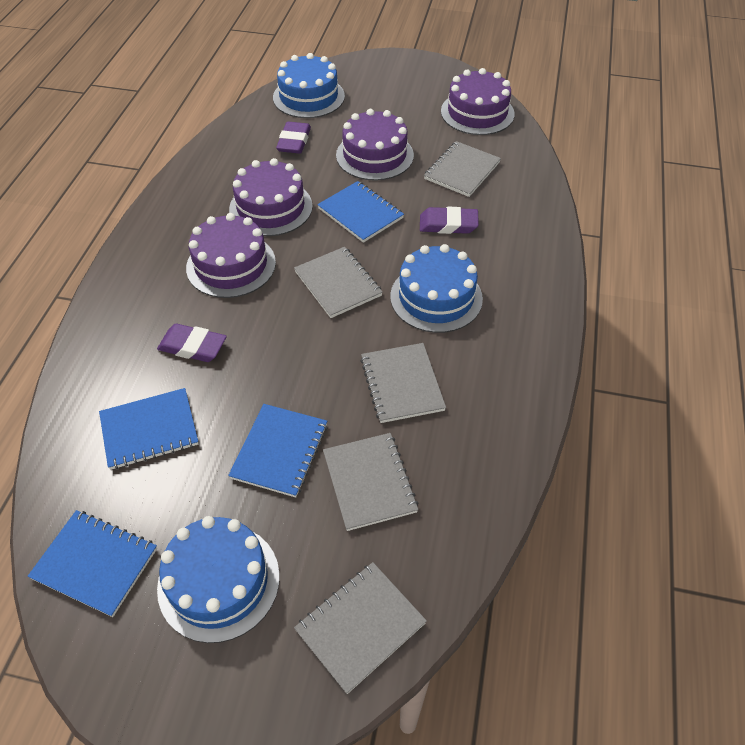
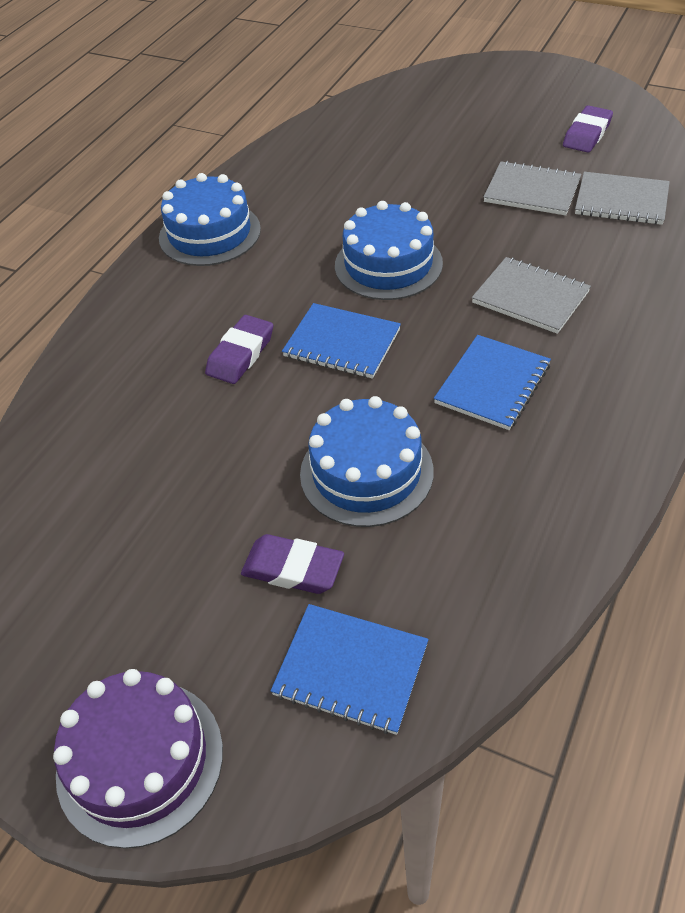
blue notebook: [28,510,157,617] [99,388,199,470] [228,404,328,497] [317,181,404,243] = 4 -> [271,604,429,735] [282,303,401,379] [434,335,551,430] = 3
grey notebook: [294,247,383,318] [294,562,427,694] [323,433,419,531] [360,343,446,423] [424,141,501,197] = 5 -> [472,257,591,334] [484,161,581,215] [575,172,670,225] = 3
purple cake: [186,213,276,298] [229,158,313,236] [336,109,414,181] [441,68,515,135] = 4 -> [53,669,223,849] = 1

